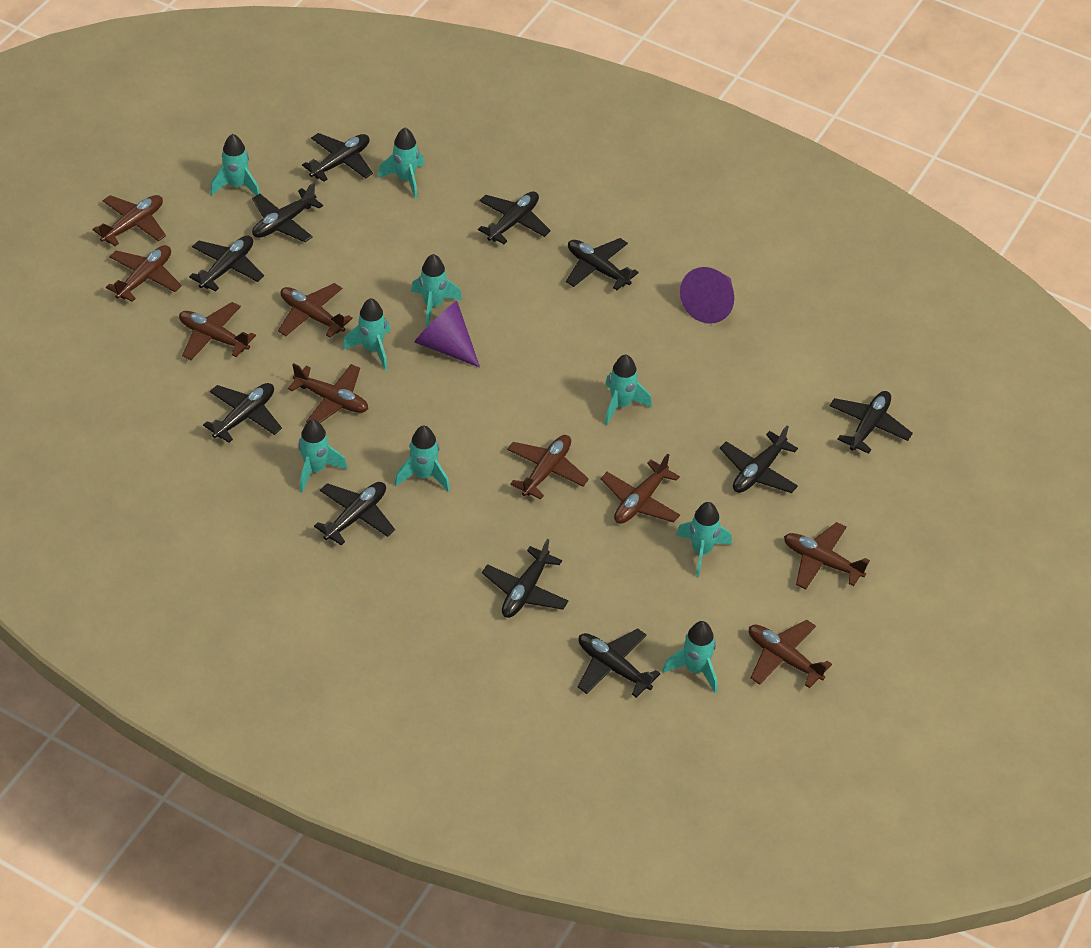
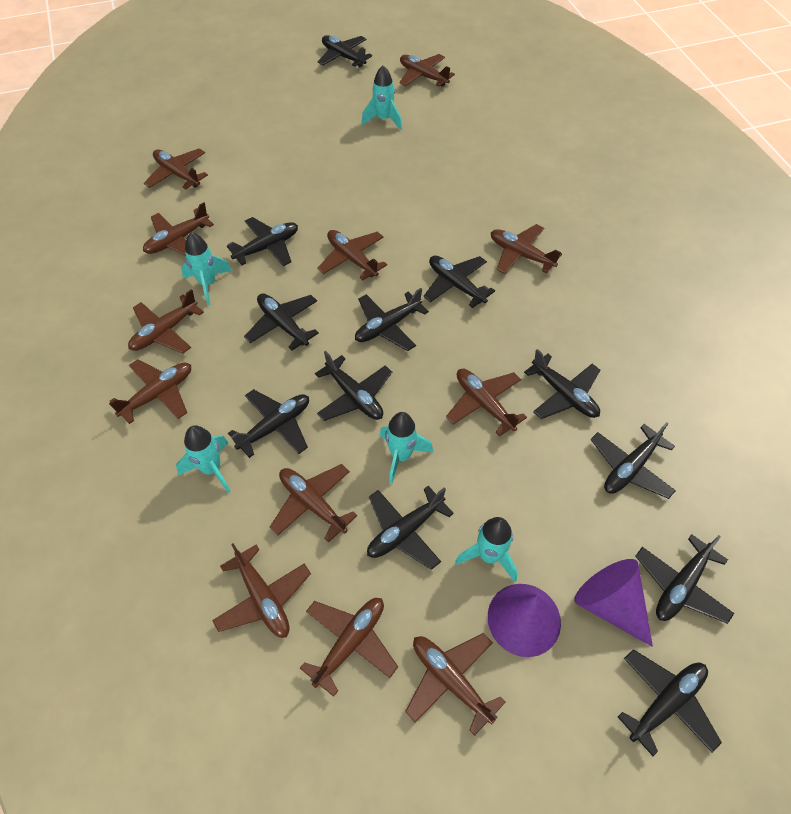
black plane: [189,235,264,292] [203,383,282,443] [252,182,323,242] [302,133,373,182] [314,482,395,545] [478,191,551,244] [482,539,569,618] [566,238,639,290] [578,629,661,698] [720,426,798,493] [830,391,913,454] = 11 -> [227,217,298,266] [228,389,309,458] [244,293,319,351] [315,351,392,421] [317,35,372,67] [355,288,429,351] [367,486,454,570] [424,256,495,308] [524,349,600,419] [591,422,676,499] [618,649,722,756] [635,534,734,624] = 12
brown plane: [93,195,166,246] [106,245,182,302] [179,302,256,360] [278,283,353,338] [288,363,368,423] [507,435,589,500] [601,454,680,524] [749,620,832,688] [784,522,870,589] = 9 -> [109,359,191,424] [128,289,204,354] [143,202,214,256] [144,148,208,190] [212,543,311,638] [270,464,357,542] [300,598,398,697] [317,230,387,280] [399,54,455,87] [405,633,506,736] [446,368,527,437] [491,224,562,274] = 12
turquoise rocket: [210,134,260,195] [298,419,348,492] [343,298,390,370] [378,128,424,199] [395,426,450,492] [411,254,462,327] [605,355,652,425] [663,621,717,693] [676,502,732,577] = 9 -> [176,425,231,493] [181,232,232,305] [361,65,402,130] [380,412,433,484] [455,517,518,582] = 5

